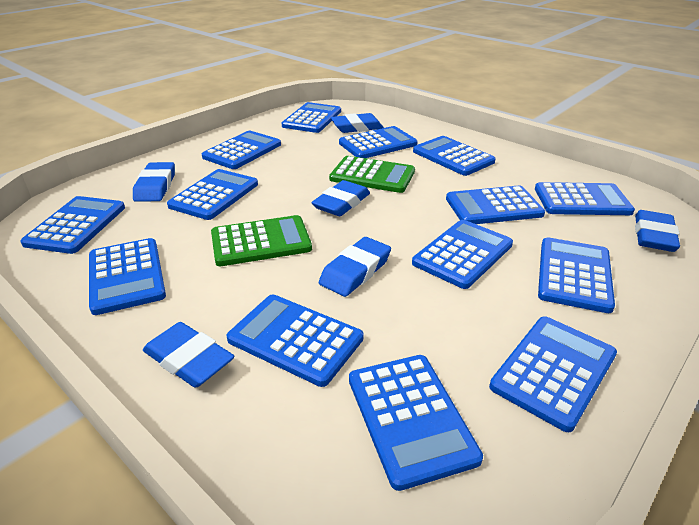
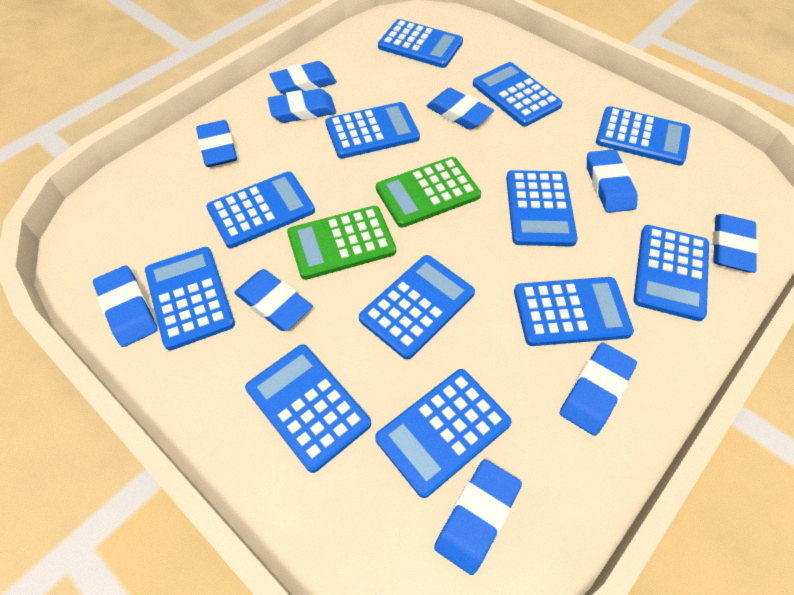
blue calculator: [20,196,125,254] [89,238,166,315] [167,169,258,220] [202,131,281,169] [226,294,363,387] [282,102,341,133] [339,126,418,158] [349,355,483,491] [412,220,513,289] [413,136,496,176] [446,185,545,224] [489,316,617,432] [535,182,635,215] [538,237,615,313] = 14 -> [145,247,235,350] [206,171,315,248] [245,344,371,473] [325,102,420,159] [359,255,475,360] [375,369,512,498] [378,19,463,68] [473,62,563,127] [506,170,578,246] [514,277,634,346] [596,106,691,166] [633,225,709,321] = 12
blue eraser: [133,162,175,202] [143,322,235,388] [311,180,370,216] [319,237,391,297] [331,113,384,133] [635,210,680,252] = 6 -> [93,266,157,347] [196,120,237,167] [234,269,313,331] [268,89,336,123] [269,61,337,94] [426,88,494,130] [434,459,522,575] [560,343,637,436] [587,150,638,213] [713,214,759,273] = 10

